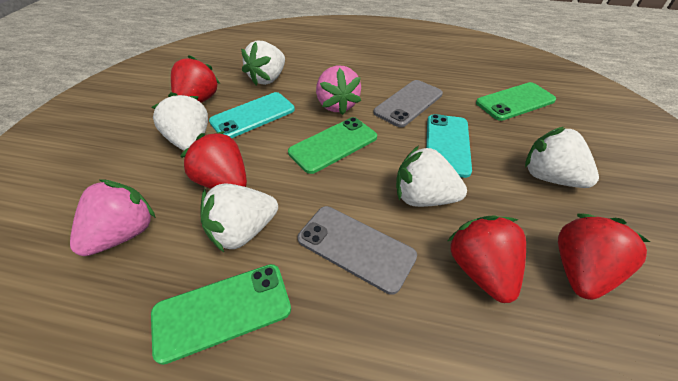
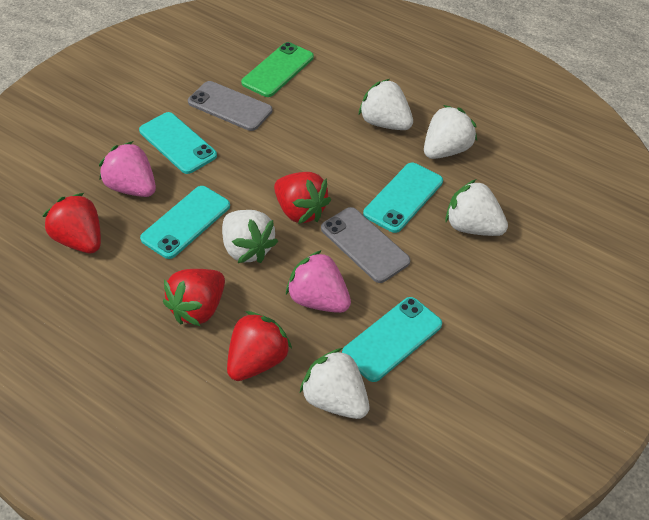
green phone: [151,264,291,365] [288,117,377,174] [476,82,556,121] = 3 -> [241,42,314,97] = 1
turquoise phone: [209,92,295,138] [426,114,472,178] = 2 -> [139,112,217,174] [140,186,230,259] [342,297,442,382] [363,163,443,233] = 4

